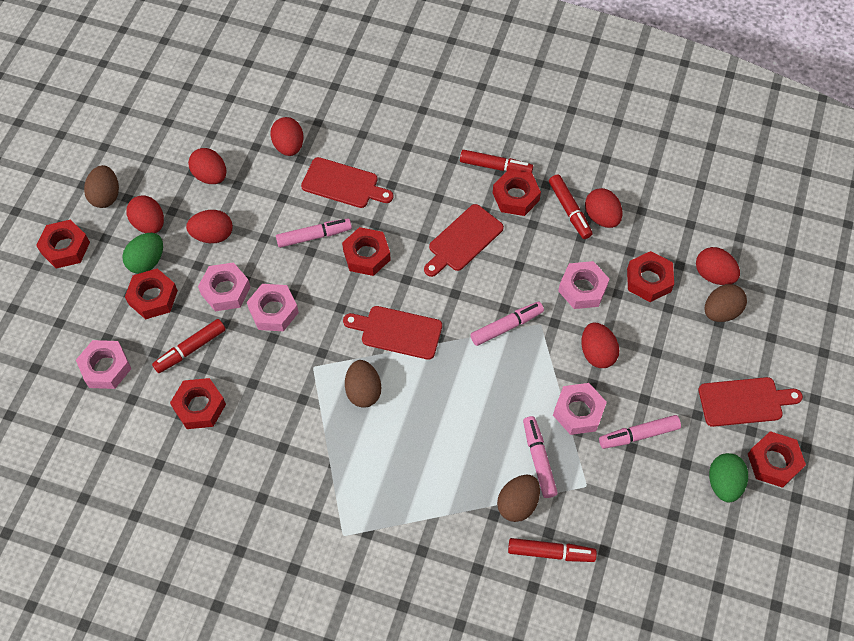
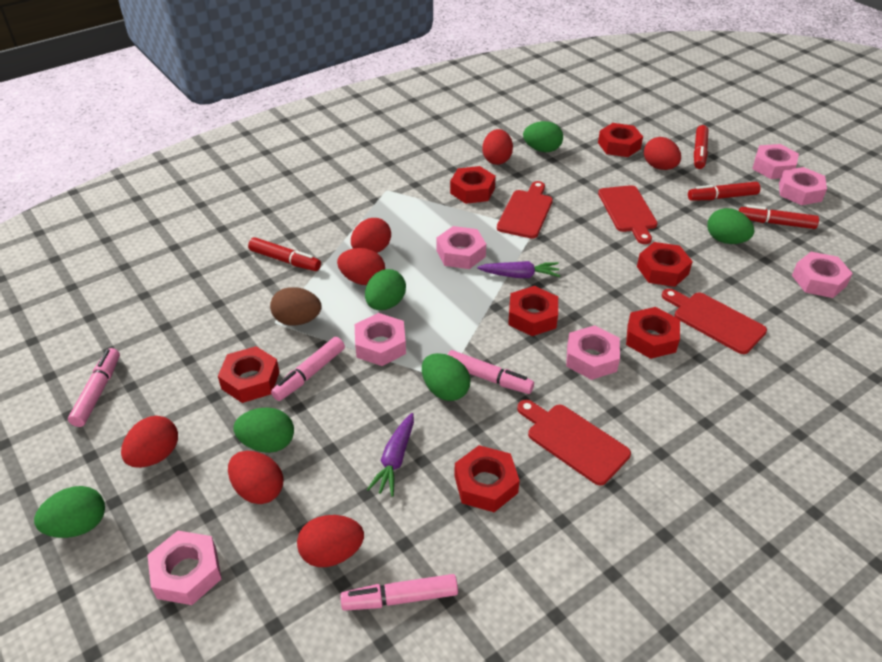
brown egg: [84,165,119,208] [345,360,381,408] [497,475,540,522] [705,284,747,322] = 4 -> [270,287,322,326] = 1
green egg: [122,233,163,274] [709,453,748,502] = 2 -> [34,486,105,538] [233,407,294,453] [365,269,406,310] [422,353,470,401] [523,121,563,152] [707,208,754,244] = 6
pink nut: [76,340,131,389] [198,262,250,311] [247,284,299,331] [553,383,607,435] [558,261,609,309] = 5 -> [147,531,222,605] [355,313,406,366] [436,226,486,269] [566,325,620,380] [752,144,799,179] [779,167,827,205] [792,252,853,298] = 7
purple carrot: none = 0 -> [367,413,414,497] [477,261,560,278] = 2

